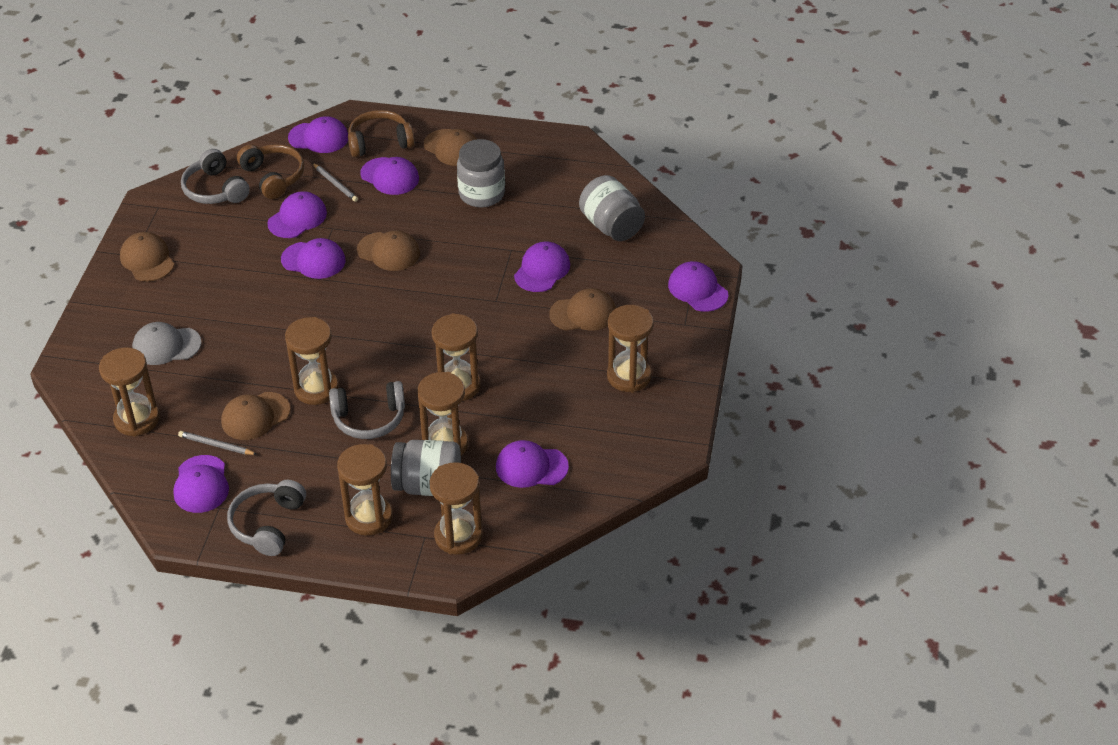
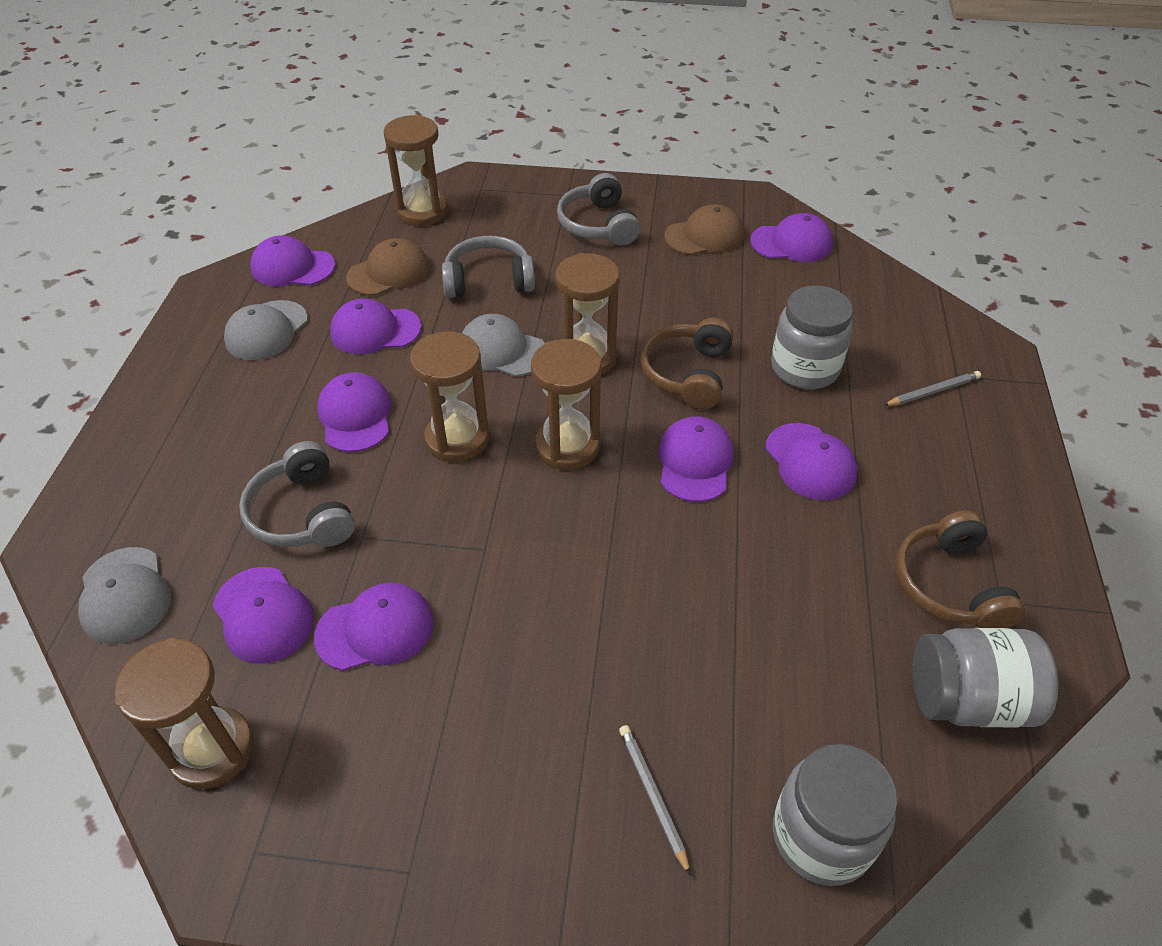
brown cap: [120,232,174,282] [221,392,290,440] [357,231,420,271] [424,129,477,166] [549,288,616,331] = 5 -> [346,238,430,296] [665,204,744,255] = 2
brown hourglass: [99,347,160,437] [285,317,339,405] [337,444,393,536] [417,372,468,456] [430,462,482,555] [432,313,481,401] [607,305,654,393] = 7 -> [114,638,254,789] [383,115,448,226] [410,331,489,462] [531,339,601,470] [555,253,620,375] = 5
grey cap: [132,322,201,365] = 1 -> [78,547,171,644] [224,300,308,360] [462,314,545,376] = 3

